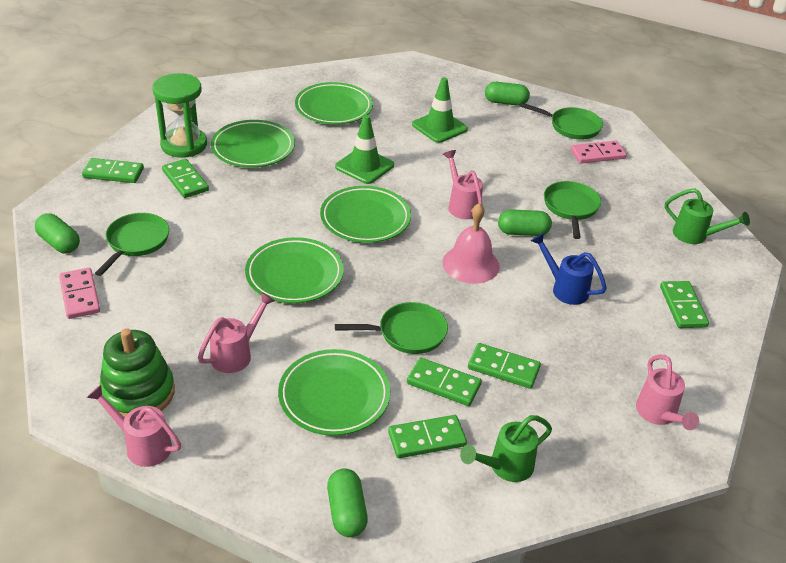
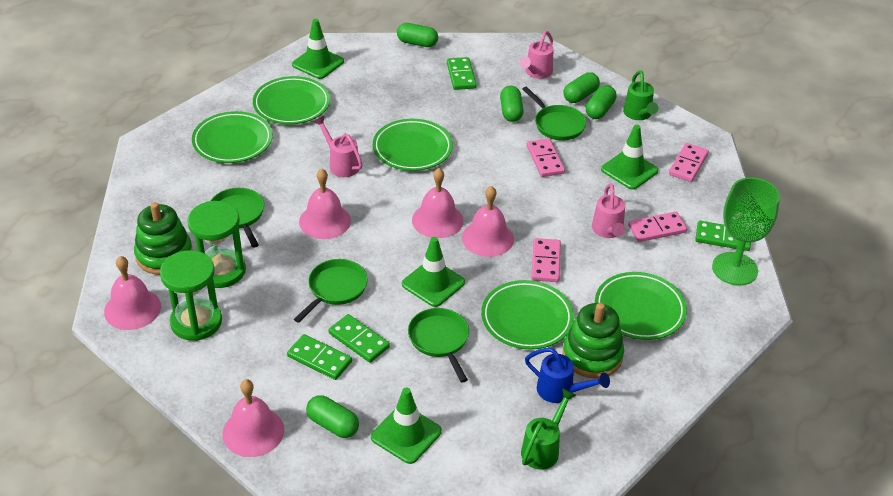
green capsule: [35,213,80,253] [327,468,368,537] [485,82,530,106] [498,209,552,236] = 4 -> [306,395,359,438] [397,23,438,47] [500,85,524,122] [563,72,600,103] [586,85,617,119] = 5
green domino: [82,158,144,183] [162,159,209,198] [388,415,467,458] [407,358,482,406] [468,343,541,389] [660,281,709,328] = 6 -> [287,334,352,380] [328,314,390,363] [447,57,477,90] [695,221,751,251] = 4
green goblet: none = 0 -> [712,177,780,285] = 1
green hourglass: [152,73,207,158] = 1 -> [160,250,222,341] [187,201,246,288] = 2
green stacking toy: [99,328,175,417] = 1 -> [134,202,193,275] [562,303,624,378] = 2
green traffic cone: [335,115,394,184] [412,77,468,143] = 2 -> [292,19,344,79] [371,388,442,464] [402,237,465,307] [601,125,658,189] = 4
pink bell: [442,203,500,284] = 1 -> [104,256,161,330] [222,379,284,457] [299,169,351,239] [412,168,463,238] [462,186,514,257] = 5
pink domino: [59,268,100,319] [570,141,627,164] = 2 -> [527,138,565,177] [531,238,561,282] [628,212,687,242] [669,143,709,182] = 4
pink watering can: [86,385,181,467] [198,292,275,373] [443,150,483,219] [636,355,699,430] = 4 -> [313,116,363,177] [519,31,554,79] [592,183,625,238] = 3

